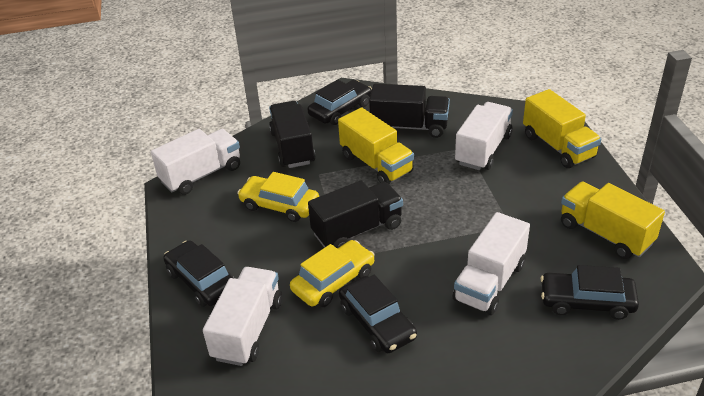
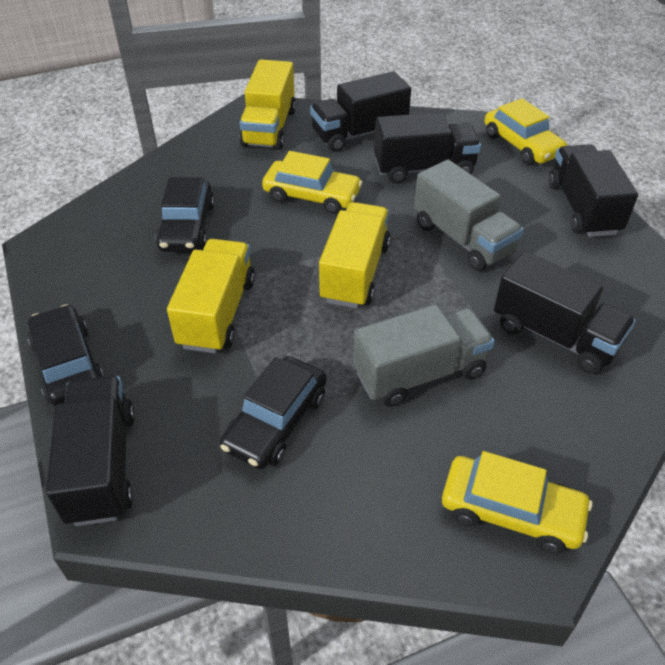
black car: [163,240,235,307] [307,80,372,125] [339,275,417,353] [540,265,639,320] = 4 -> [27,304,104,406] [155,177,215,252] [220,356,327,469] = 3
black truck: [269,101,316,168] [308,181,403,248] [369,84,450,138] = 3 -> [46,376,135,526] [310,71,411,152] [374,112,481,184] [494,251,636,374] [549,144,638,237] = 5
grey truck: none = 0 -> [353,305,495,407] [414,160,523,271] = 2
white truck: [151,129,240,195] [203,267,282,366] [453,212,530,315] [455,102,513,170] = 4 -> none = 0
yellow car: [237,172,319,222] [290,240,375,307] = 2 -> [262,151,363,214] [442,451,592,553] [485,98,567,165] = 3

